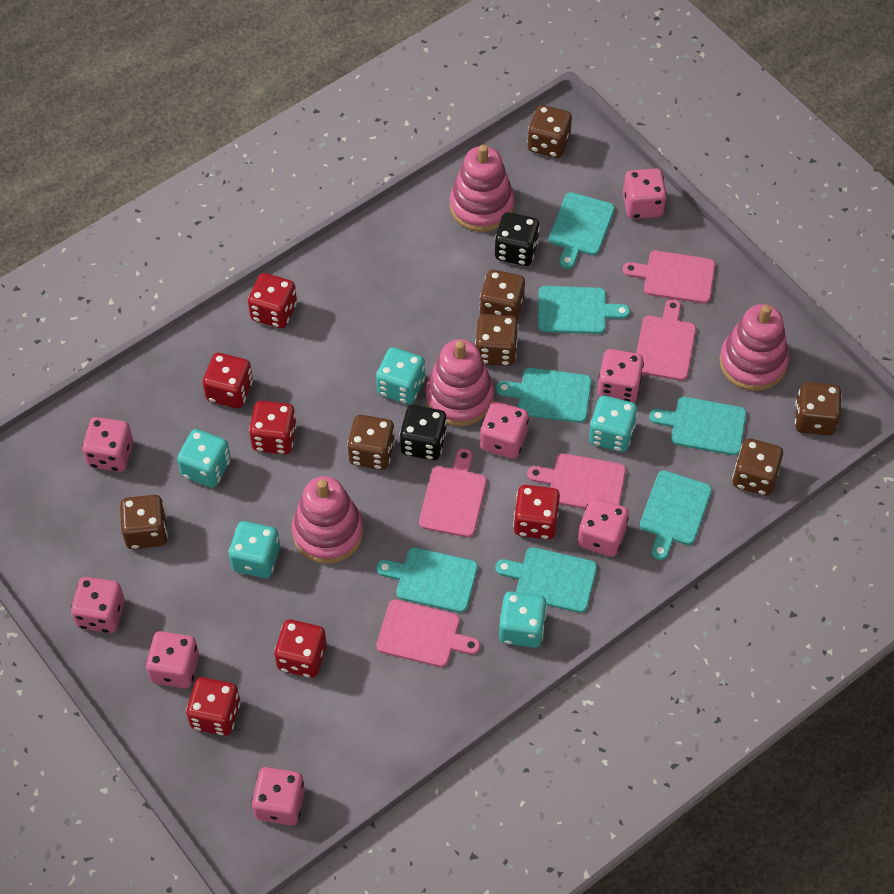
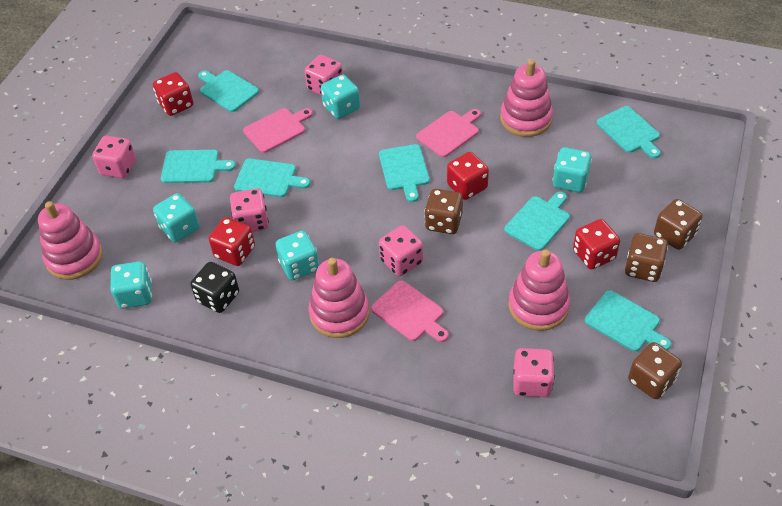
black dice: [400,405,447,460] [495,212,540,266] = 2 -> [190,262,239,313] = 1
brown dice: [120,495,168,549] [347,415,395,470] [475,314,518,366] [480,270,525,320] [527,105,572,158] [732,438,783,496] [795,382,842,435] = 7 -> [425,189,463,234] [625,233,668,282] [628,342,682,399] [654,199,702,250] = 4
pink cutting board: [376,600,480,667] [419,448,487,537] [527,453,626,509] [623,251,715,303] [636,299,696,381] = 5 -> [243,108,313,153] [371,281,449,342] [416,109,481,157] = 3
pink dice: [71,577,124,633] [82,417,133,472] [146,631,199,688] [251,767,305,826] [480,401,529,459] [578,498,629,557] [597,349,644,403] [623,168,667,219] = 8 -> [92,136,136,178] [230,188,269,232] [304,55,343,96] [379,225,423,276] [513,348,555,397] = 5
red dice: [186,677,241,736] [203,353,253,408] [248,273,297,329] [249,401,297,454] [274,619,327,678] [513,485,560,539] = 6 -> [153,72,193,116] [209,217,255,266] [447,152,489,200] [573,219,620,270] = 4

